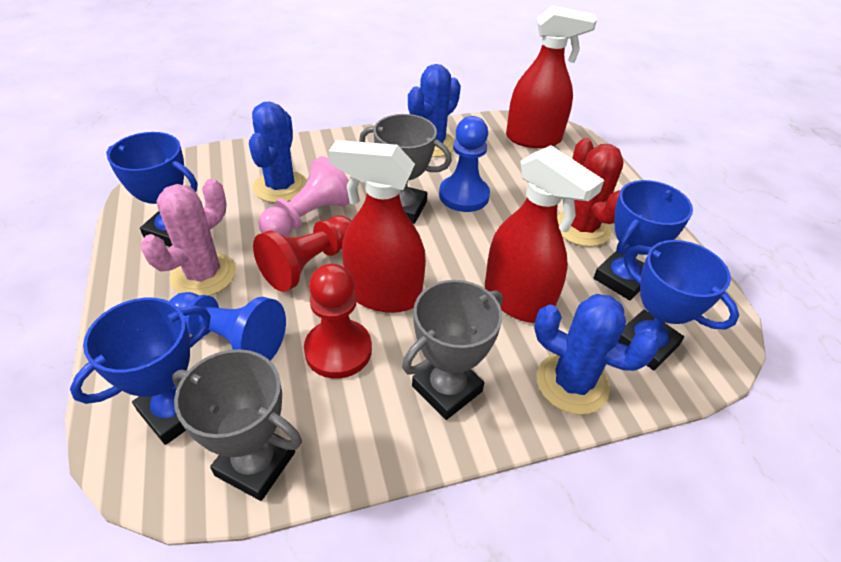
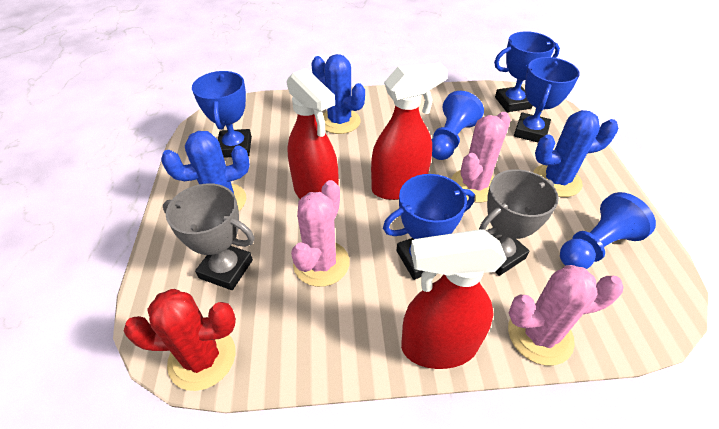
grey trophy: [172,349,302,501] [359,114,452,224] [402,280,503,420] = 3 -> [163,183,255,290] [479,169,559,276] = 2
pink cactus: [141,179,236,296] = 1 -> [291,180,350,287] [451,112,511,202] [508,265,623,365] = 3
pink pawn: [258,156,350,236] = 1 -> none = 0
red pawn: [253,215,352,292] [304,264,372,379] = 2 -> none = 0

